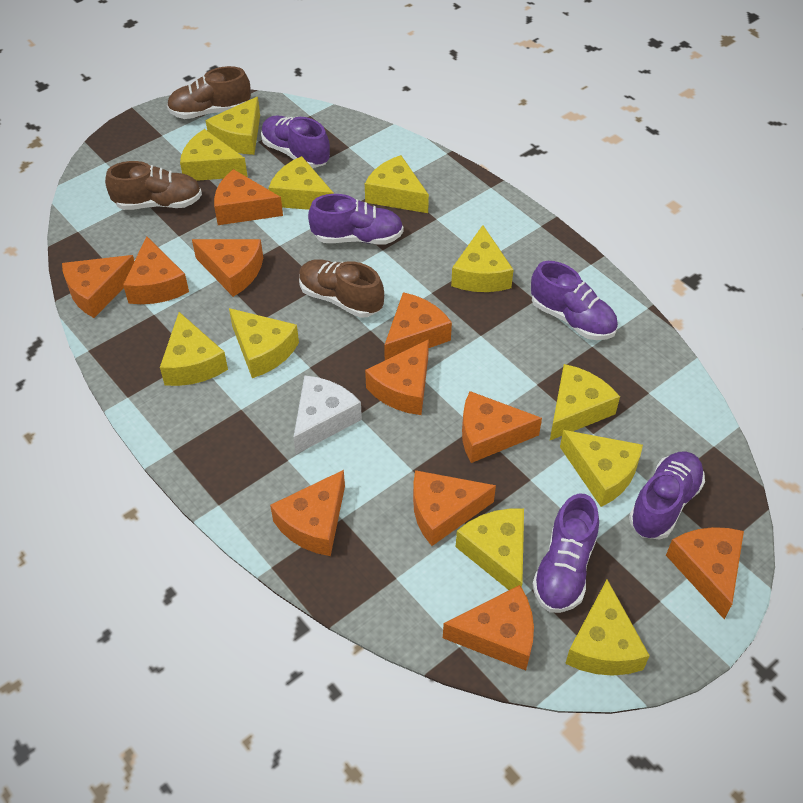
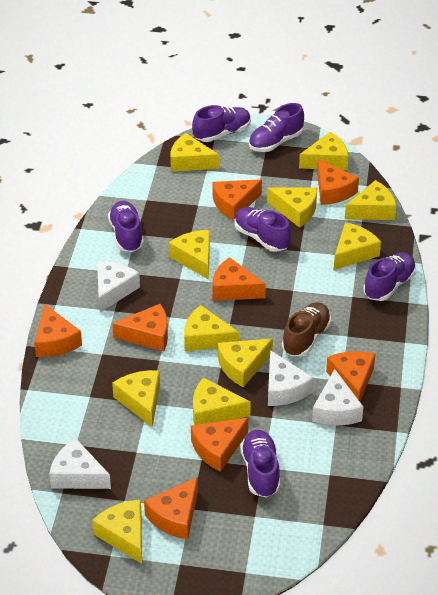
brown shoe: [105,161,202,210] [167,66,251,119] [299,259,384,318] = 3 -> [282,302,331,356] = 1
orange cheese: [62,255,134,318] [123,236,189,304] [192,239,263,297] [214,169,283,225] [270,470,345,556] [365,339,429,415] [384,292,452,360] [413,470,496,546] [443,585,534,671] [462,391,542,463] [666,527,744,619] = 11 -> [34,304,82,357] [112,304,168,351] [144,477,198,539] [191,418,248,472] [212,179,262,220] [212,257,266,301] [317,159,359,205] [326,351,375,402] = 8
purple shoe: [261,115,330,168] [308,194,404,245] [531,261,618,340] [532,493,599,613] [629,451,705,540] = 5 -> [108,201,144,252] [192,105,251,142] [234,207,291,252] [240,430,280,498] [249,103,304,152] [364,253,416,301] = 6
white cheese: [293,375,362,454] = 1 -> [49,438,111,489] [97,262,140,312] [268,350,314,406] [312,369,363,426] = 4

